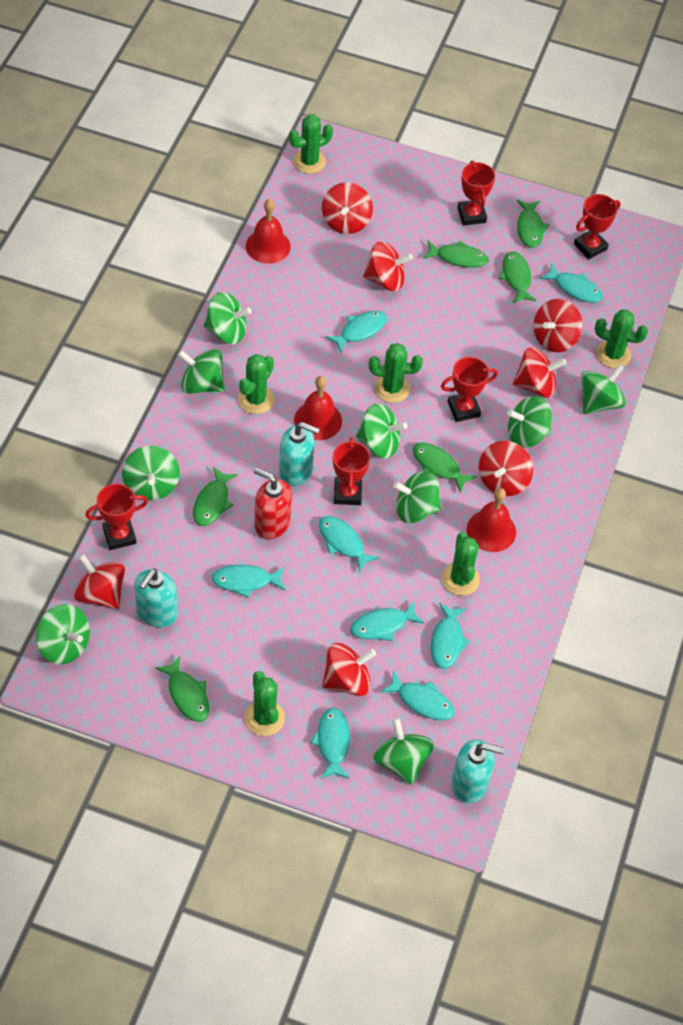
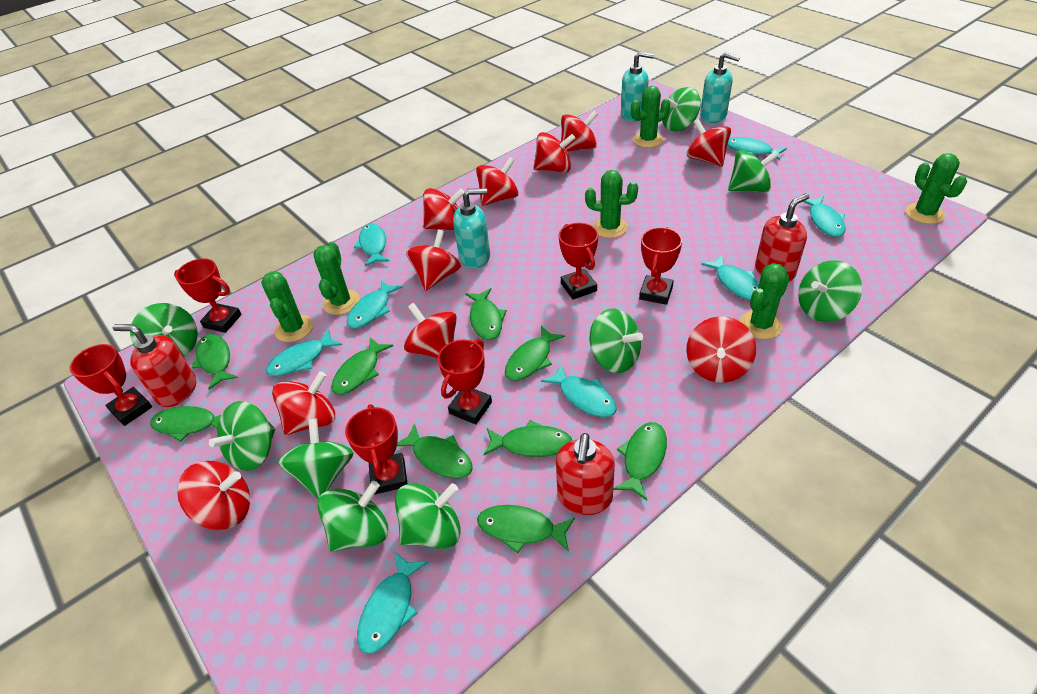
green fish: [155,656,209,722] [193,467,238,526] [413,443,477,493] [423,241,489,268] [499,251,536,303] [517,200,549,248] = 6 -> [150,406,221,442] [191,334,238,389] [331,337,393,395] [397,424,473,479] [465,288,507,340] [477,505,575,554] [484,420,572,457] [505,325,565,381] [613,422,667,501] = 9
red bell: [246,199,291,264] [294,376,342,440] [467,488,516,552] = 3 -> none = 0
red soap dispenser: [254,468,292,539] = 1 -> [112,324,196,407] [556,433,615,515] [755,193,809,282] = 3
red spinning top: [74,554,125,609] [322,182,373,234] [322,643,376,696] [363,241,413,291] [479,441,533,496] [513,347,566,398] [533,299,583,352] = 7 -> [177,461,250,530] [272,371,335,435] [404,303,457,358] [406,230,461,291] [423,188,465,231] [476,157,519,206] [534,132,575,173] [561,111,598,152] [686,316,756,383] [687,119,731,167] = 10
red trophy: [85,484,148,550] [333,437,370,505] [441,357,498,422] [457,161,495,226] [574,194,620,259] = 5 -> [70,344,152,426] [174,258,242,333] [345,404,407,495] [438,339,492,424] [559,223,598,300] [639,227,682,305] = 6

